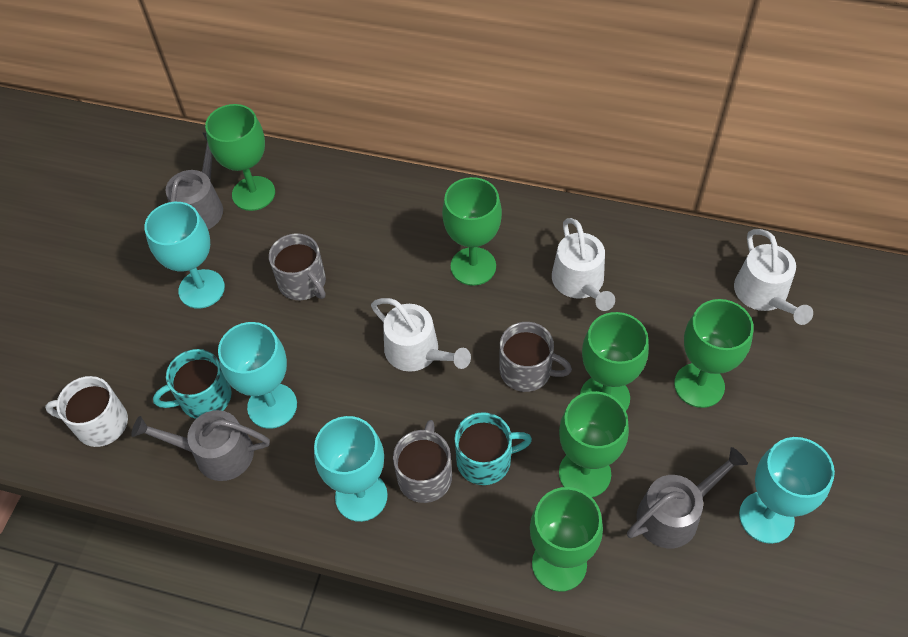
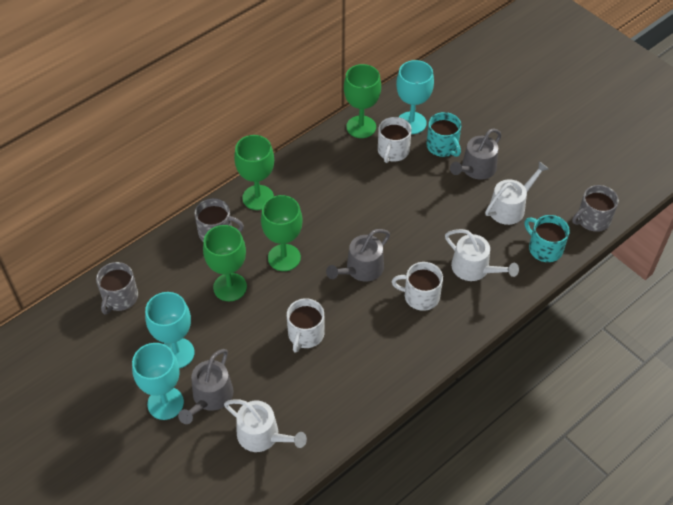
green goblet: [205,104,275,211] [442,177,502,286] [530,487,603,592] [559,391,629,498] [580,312,649,410] [674,299,754,408] = 6 -> [203,225,247,301] [234,135,274,210] [261,195,303,271] [344,64,381,138] = 4
turquoise goblet: [144,202,225,309] [218,322,297,429] [314,416,388,522] [739,437,835,544] = 4 -> [132,343,184,420] [145,292,195,368] [396,60,434,134] = 3
white mug: [45,376,128,447] = 1 -> [287,298,324,353] [378,117,412,163] [392,262,443,311] = 3

